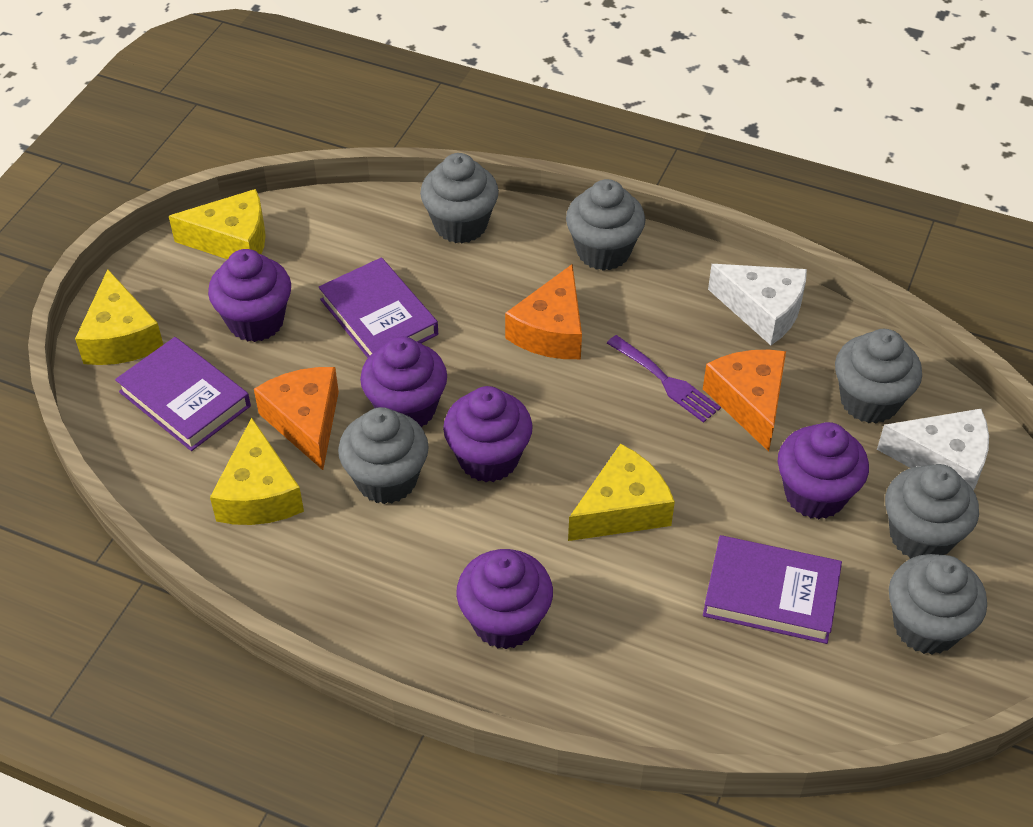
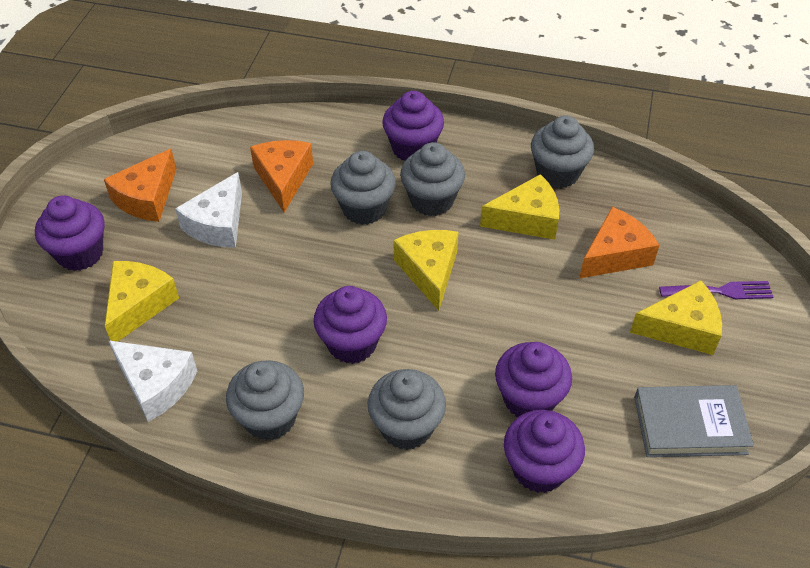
grey book: none = 0 -> [634,385,754,457] = 1
grey cupcake: [338,407,429,504] [420,153,499,243] [566,179,645,271] [835,329,922,423] [885,464,979,559] [889,554,987,655] = 6 -> [226,360,304,441] [330,151,396,225] [368,369,446,450] [400,142,465,216] [531,115,594,189] = 5
purple book: [115,337,251,451] [319,258,438,358] [703,535,842,644] = 3 -> none = 0

